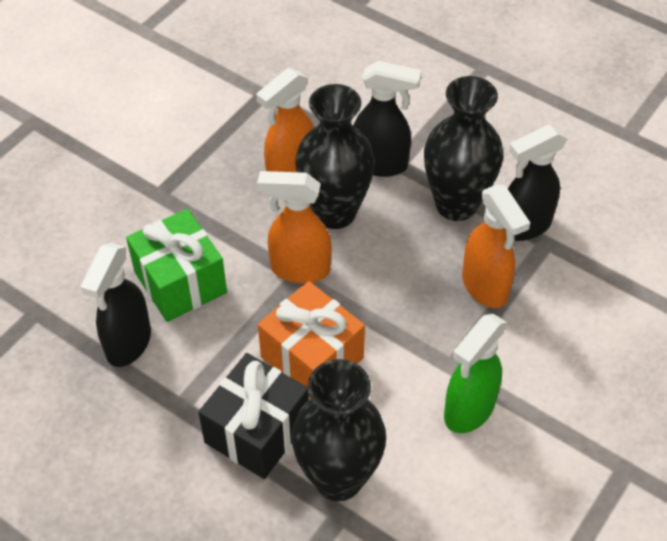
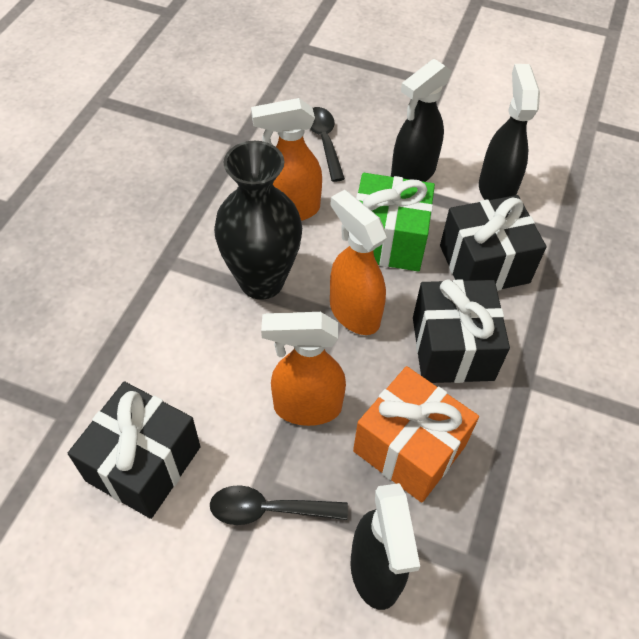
black gift: [198,353,309,479] = 1 -> [68,381,200,519] [413,280,510,383] [440,195,546,291] = 3
black spoon: none = 0 -> [210,485,348,525] [310,107,345,182] = 2
black vase: [291,359,386,501] [295,84,375,229] [424,76,503,221] = 3 -> [214,141,302,300] = 1
green spray bottle: [444,314,507,433] = 1 -> none = 0

